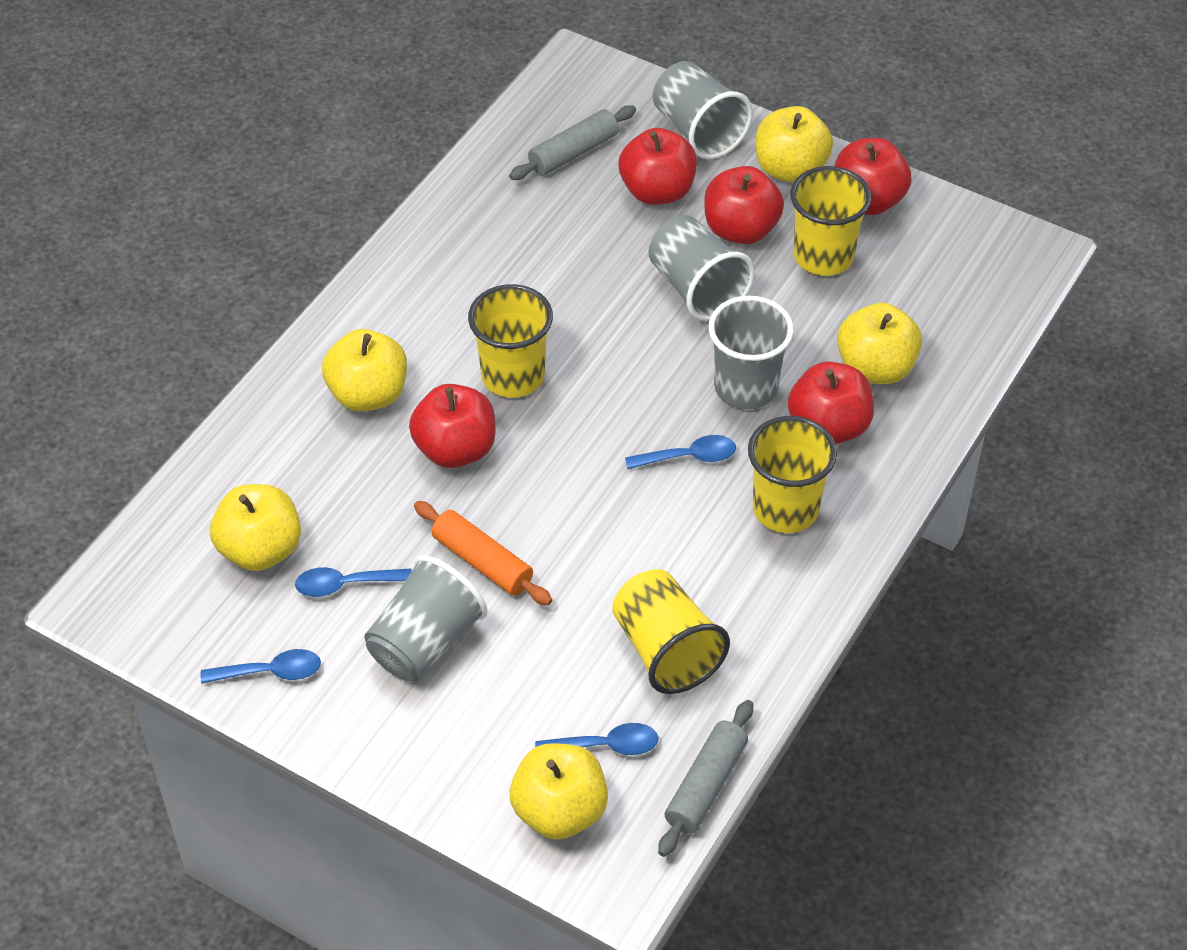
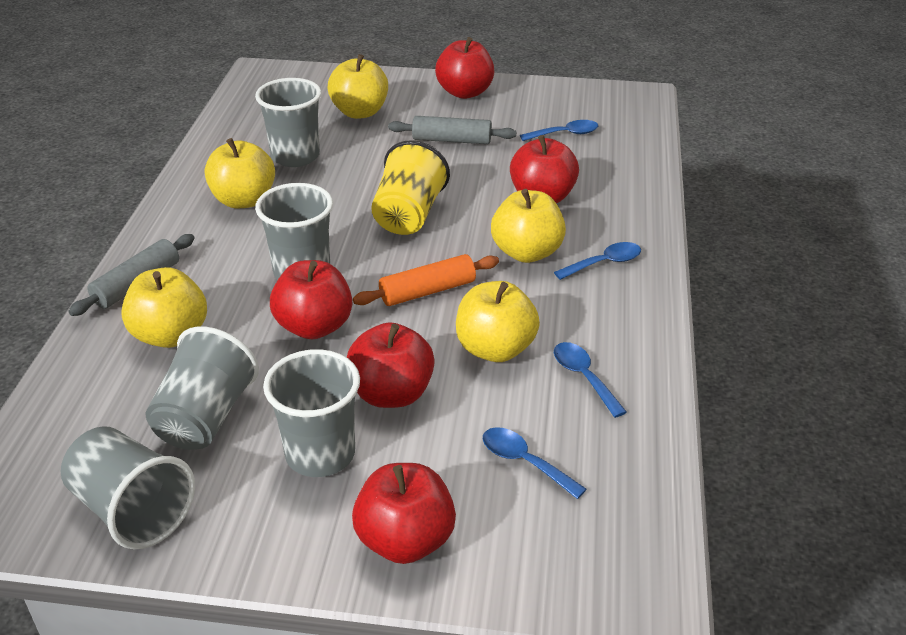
grey cup: [364,555,488,681] [649,215,755,321] [653,61,753,159] [708,296,794,409] = 4 -> [61,426,195,549] [146,327,259,450] [255,78,322,167] [255,183,333,280] [263,349,360,477] = 5
yellow cup: [468,284,553,398] [612,569,730,694] [748,416,837,533] [790,166,872,276] = 4 -> [371,140,450,235] = 1

